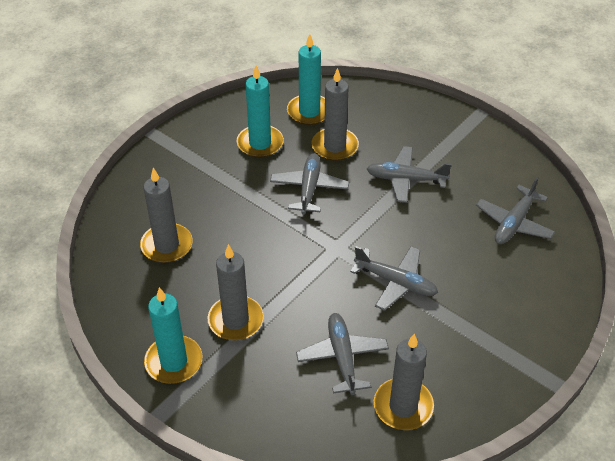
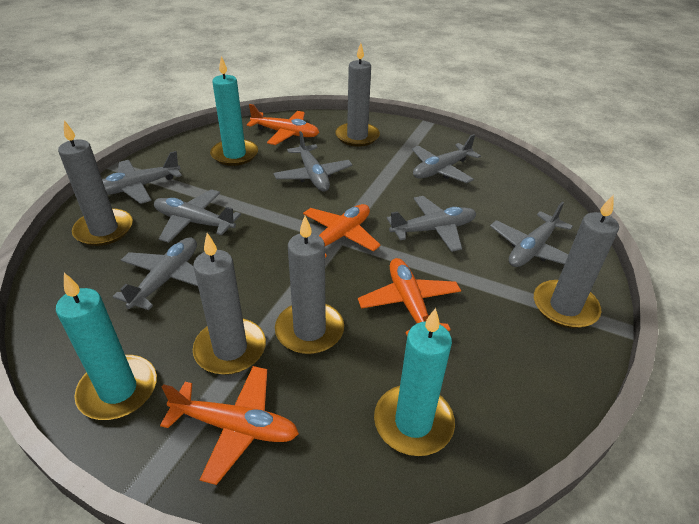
grey candle: [140,168,193,263] [208,244,264,341] [312,68,359,161] [374,334,434,430] = 4 -> [58,120,133,246] [193,233,266,375] [275,216,344,354] [335,43,380,147] [534,195,619,328] = 5
grey plane: [270,153,349,215] [296,313,389,395] [350,246,438,311] [367,146,451,203] [476,177,555,244] = 5 -> [102,151,182,204] [113,237,198,310] [154,189,241,243] [274,131,352,191] [387,196,476,252] [412,134,481,183] [490,202,573,267] = 7
orange plane: none = 0 -> [160,366,299,485] [247,104,320,145] [303,204,381,258] [358,258,461,335] = 4

